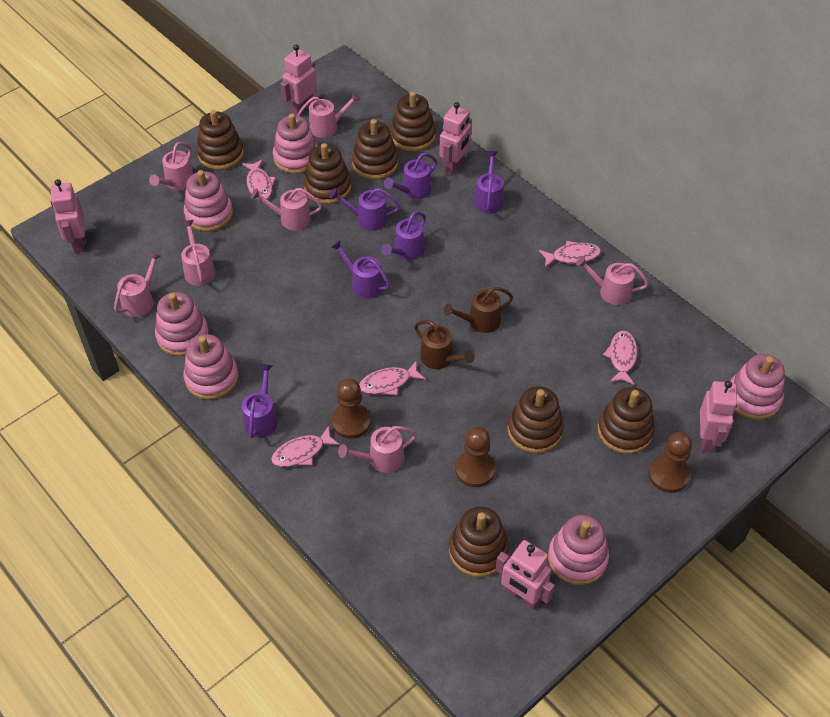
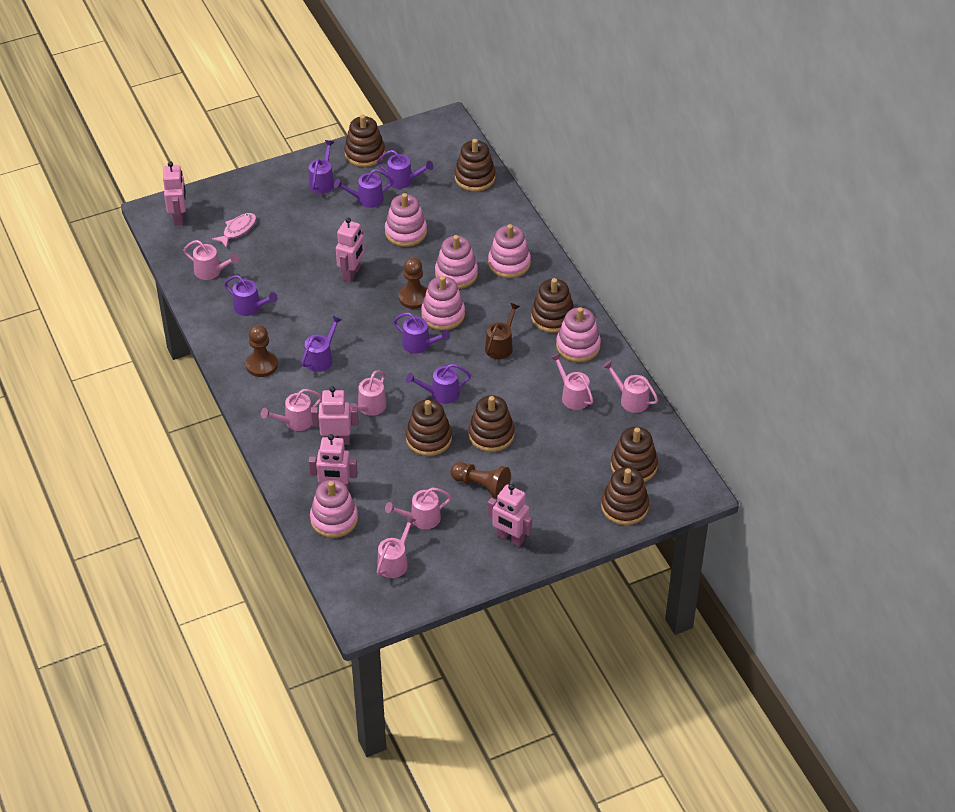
brown watering can: [414,320,475,369] [444,287,513,333] = 2 -> [485,303,520,360] = 1
pink fish: [242,159,276,201] [271,426,340,467] [359,360,426,395] [539,241,601,267] [603,331,637,385] = 5 -> [212,213,256,248] = 1
purple watering can: [242,364,278,438] [329,188,400,231] [331,240,390,299] [381,211,426,260] [384,153,437,199] [474,151,504,214] = 6 -> [224,275,278,316] [302,316,342,372] [309,140,334,194] [334,169,393,208] [377,150,433,189] [394,312,450,354] [406,364,471,404] = 7

